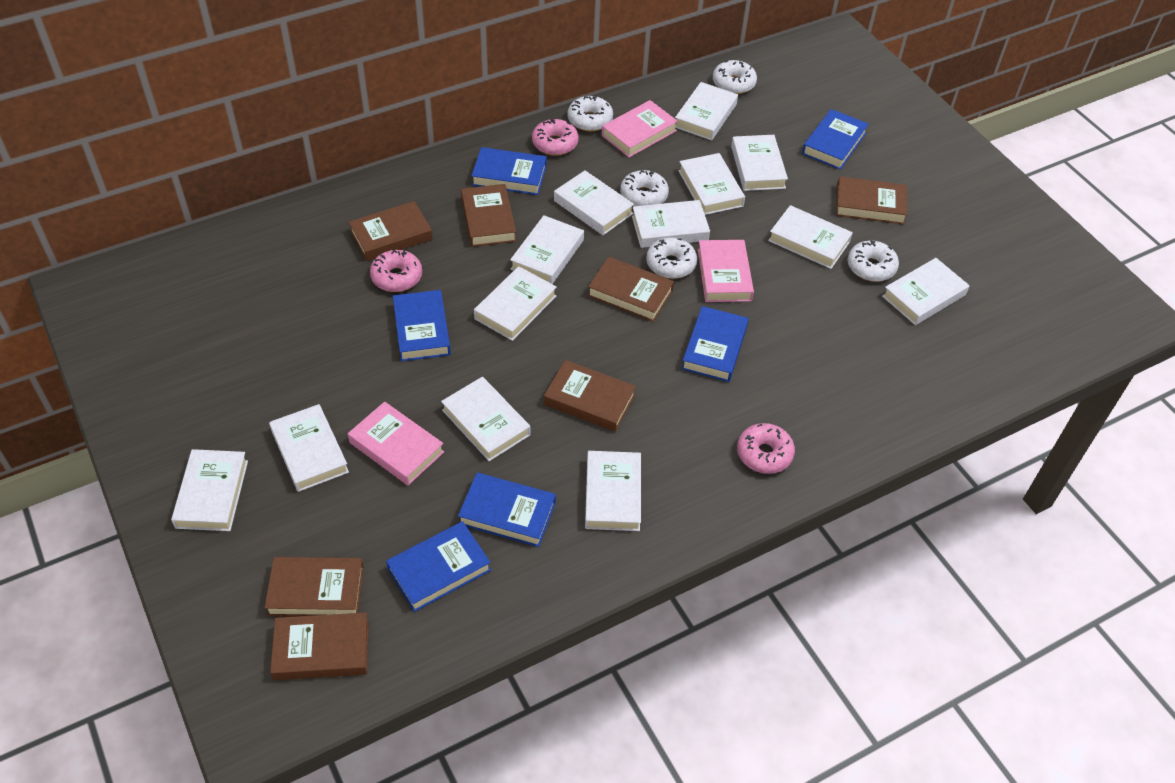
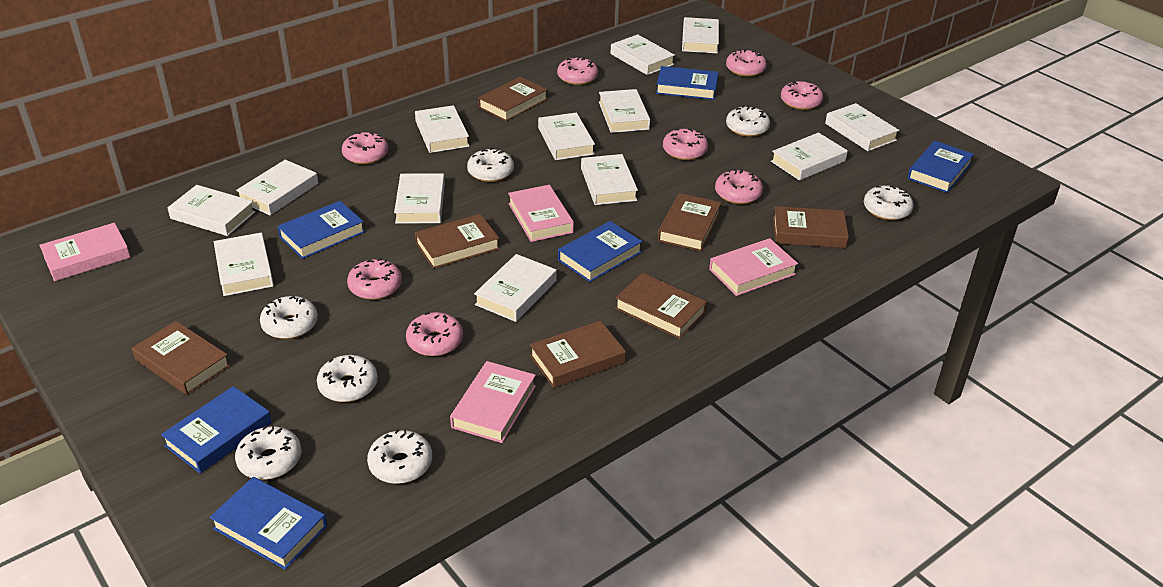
pink book: [348,402,444,485] [602,100,678,157] [698,240,754,302] = 3 -> [39,223,131,281] [450,361,536,443] [508,185,574,242] [709,238,798,296] = 4
pink donut: [370,250,422,292] [532,118,579,156] [737,423,795,474] = 3 -> [342,132,388,164] [347,258,402,300] [406,312,463,356] [557,56,598,85] [663,129,708,160] [715,169,763,204] [726,49,767,77] [781,81,823,110] = 8
white donut: [567,95,613,131] [620,170,669,206] [646,237,697,279] [713,60,757,94] [847,240,899,282] = 5 -> [235,425,301,480] [260,296,318,339] [317,355,378,402] [367,429,432,484] [467,148,514,182] [726,105,770,137] [864,185,914,220] = 7

